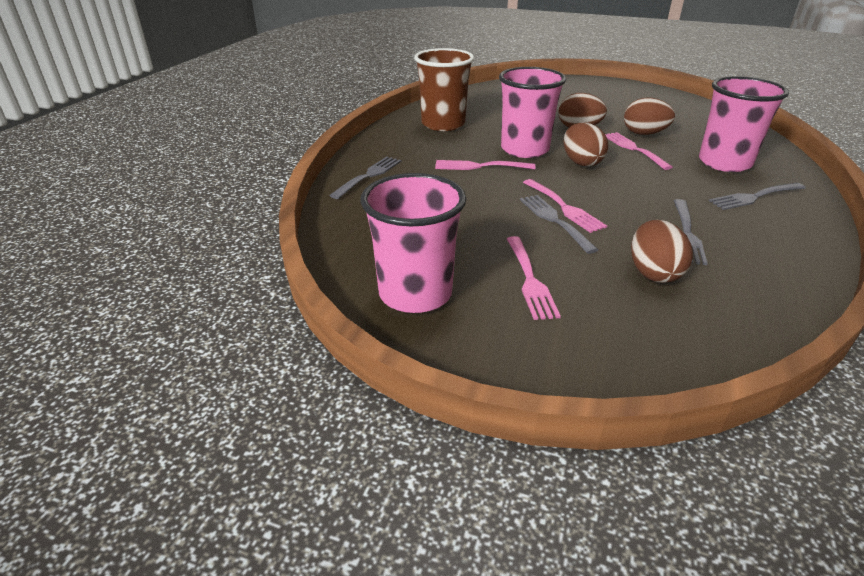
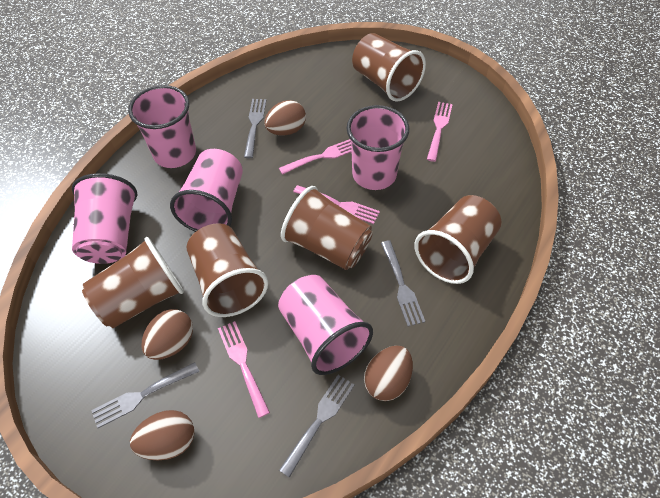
brown cup: [414,48,474,131] = 1 -> [82,237,184,328] [187,223,268,317] [281,186,373,270] [352,33,426,102] [414,195,502,284] = 5
pink cup: [361,173,467,313] [499,67,566,158] [699,76,789,172] = 3 -> [72,173,137,264] [128,85,196,168] [170,149,243,232] [278,275,373,375] [347,105,409,190] = 5

